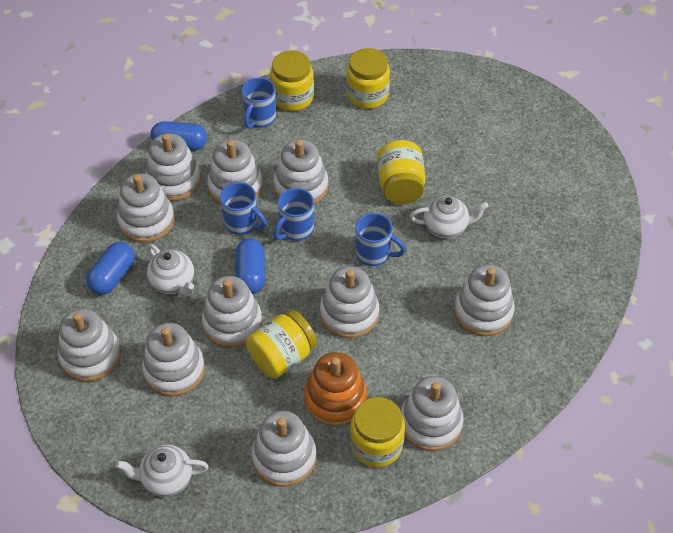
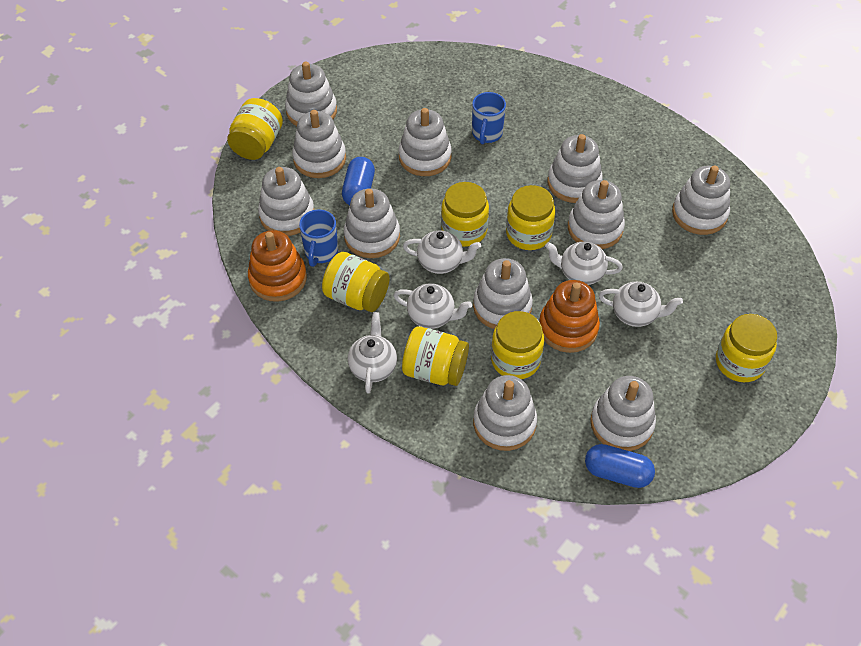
blue capsule: [86,242,135,295] [151,121,207,151] [235,238,265,294] = 3 -> [342,157,375,205] [585,444,655,488] = 2
blue mug: [220,182,267,235] [242,77,276,129] [273,188,314,241] [356,213,406,266] = 4 -> [299,209,338,267] [472,92,506,144] = 2
orange stacking toy: [304,352,367,427] = 1 -> [248,230,307,302] [539,280,600,353] = 2
white teapot: [116,445,209,497] [147,244,194,296] [410,196,488,239] = 3 -> [348,312,397,394] [393,284,472,329] [403,230,481,274] [545,241,623,285] [599,282,683,327] = 5
yellow jar: [246,310,317,378] [270,50,314,111] [346,48,390,109] [350,397,405,467] [377,140,425,204] = 5 -> [227,98,283,160] [322,252,390,312] [402,326,469,386] [441,182,489,247] [491,311,544,379] [506,185,555,250] [716,314,777,382] = 7

